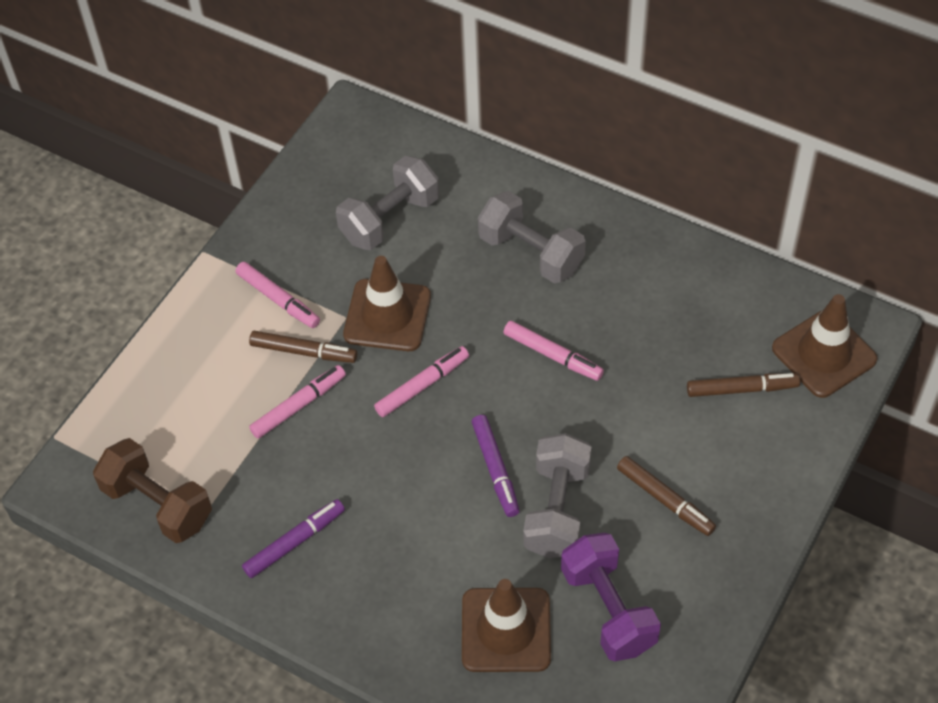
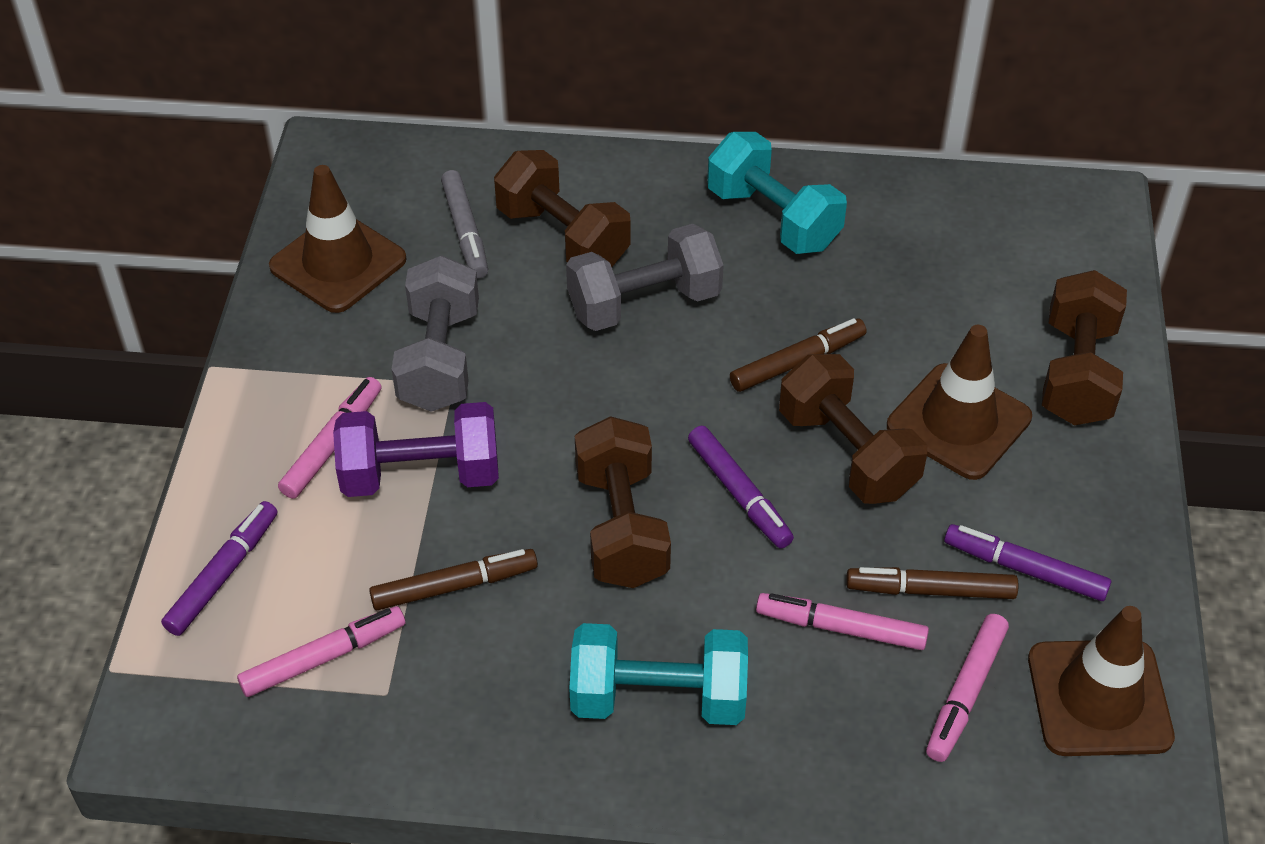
brown dumbbell: [93,438,212,543] = 1 -> [494,150,631,267] [575,416,671,588] [779,354,927,504] [1042,270,1127,426] = 4
grey dumbbell: [336,156,439,250] [478,191,586,284] [523,433,591,558] = 3 -> [392,255,479,412] [566,224,724,331] = 2
grey marker: none = 0 -> [441,170,488,279] = 1
purple marker: [242,499,345,578] [472,415,520,517] = 2 -> [161,501,277,636] [688,426,794,549] [944,524,1111,601] = 3
turquoise dumbbell: none = 0 -> [569,623,748,725] [707,132,847,254] = 2

